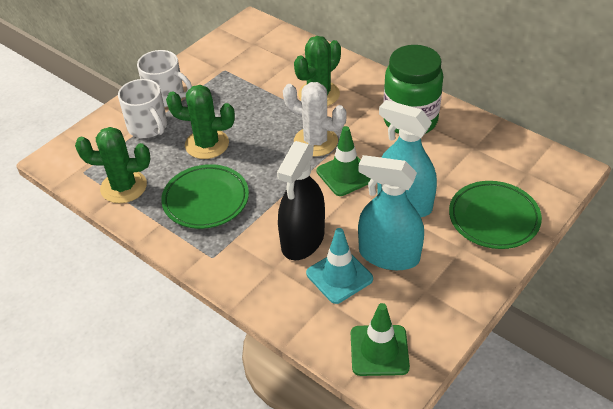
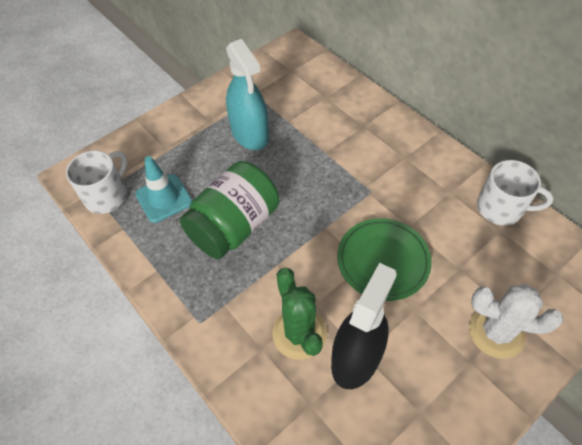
green cactus: [75,127,151,203] [166,85,235,159] [294,36,341,106] = 3 -> [272,268,327,360] = 1
green plate: [161,164,249,229] [449,181,542,249] = 2 -> [337,218,432,301] = 1
green traffic cone: [317,126,371,196] [351,303,410,376] = 2 -> none = 0
turquoise spray bottle: [358,155,424,270] [377,100,437,217] = 2 -> [226,39,269,150] = 1

